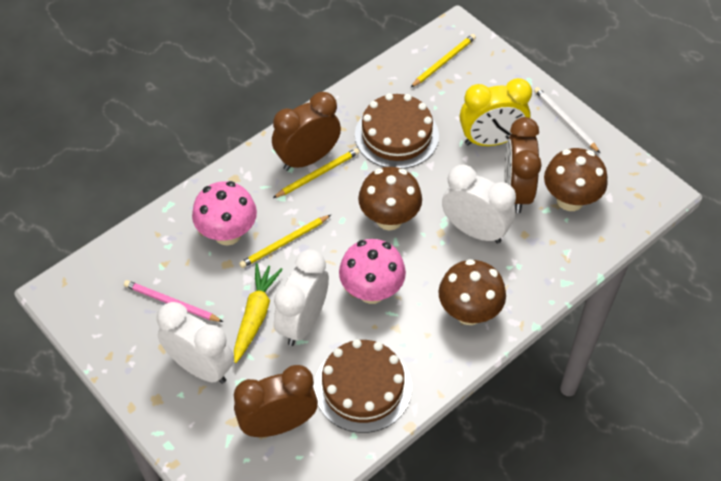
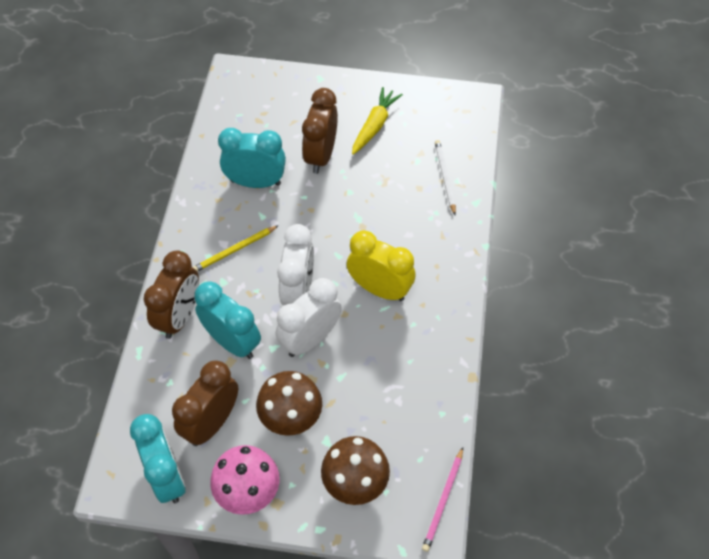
brown cake: [314,339,412,433] [355,93,439,169] = 2 -> none = 0
brown mushroom: [358,167,422,230] [438,259,506,325] [544,148,608,211] = 3 -> [256,371,322,436] [321,436,390,505] = 2
pink mushroom: [192,181,257,246] [339,239,406,304] = 2 -> [210,445,280,515] = 1
turquoise clock: none = 0 -> [130,414,186,503] [195,281,261,359] [218,128,286,188] = 3
white clock: [157,302,234,384] [274,250,329,346] [442,164,516,244] = 3 -> [276,278,342,357] [277,224,314,305] = 2
yellow pencil: [239,215,331,268] [273,148,360,198] [410,34,476,88] = 3 -> [193,225,279,272] = 1

